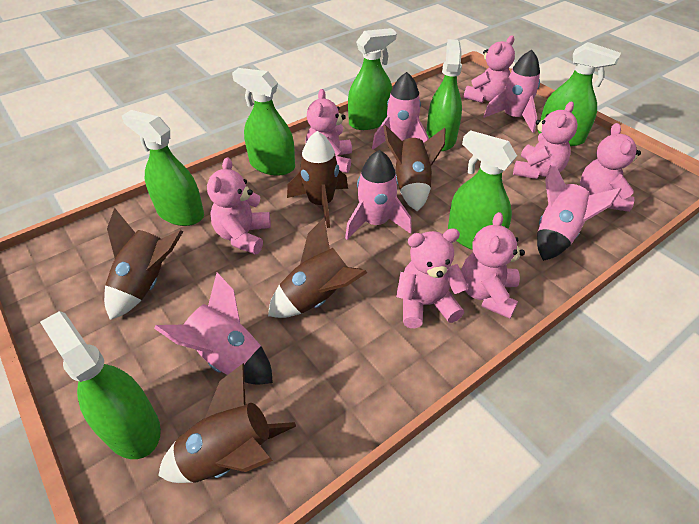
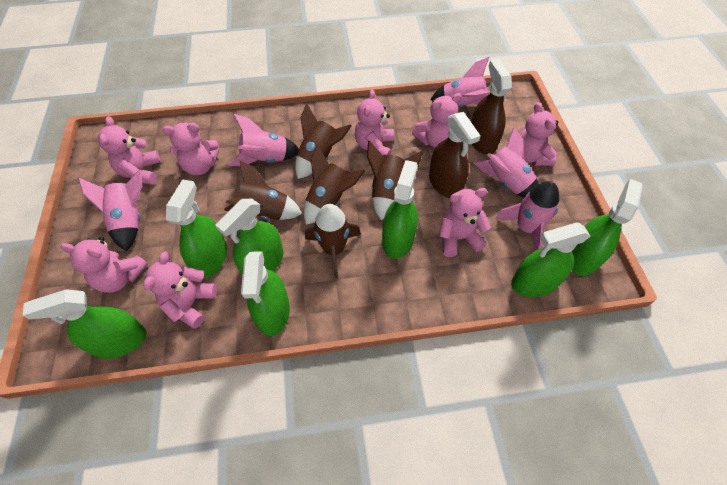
brown spray bottle: none = 0 -> [429,112,481,198] [471,59,512,155] = 2
pink teddy bear: [207,157,271,254] [305,89,352,173] [396,228,468,328] [461,212,525,319] [464,35,515,103] [513,102,578,179] [580,123,641,212] = 7 -> [61,237,148,293] [98,116,161,185] [143,252,217,329] [162,123,219,175] [355,90,394,155] [412,93,462,148] [439,188,491,257] [519,102,558,166] = 8

